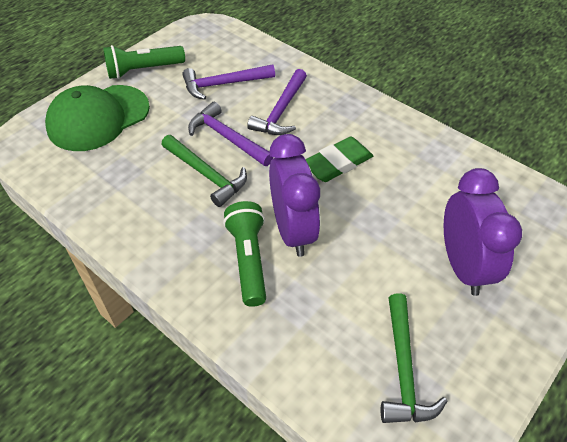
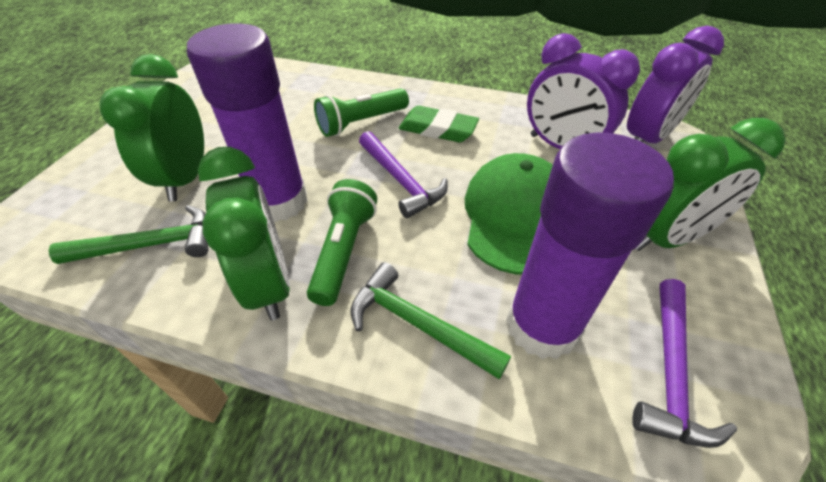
green clock: none = 0 -> [100,54,204,201] [198,147,290,320] [635,118,786,251] = 3
purple glue stick: none = 0 -> [187,23,308,222] [506,132,674,359] = 2
purple hammer: [182,64,275,100] [188,102,274,166] [247,69,307,135] = 3 -> [359,131,448,218] [632,279,737,448] = 2

